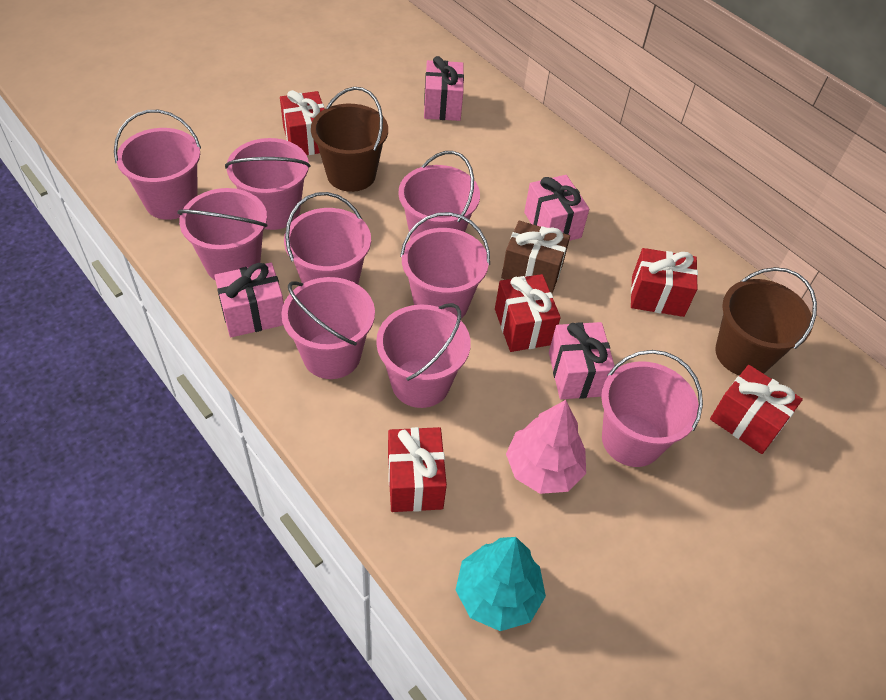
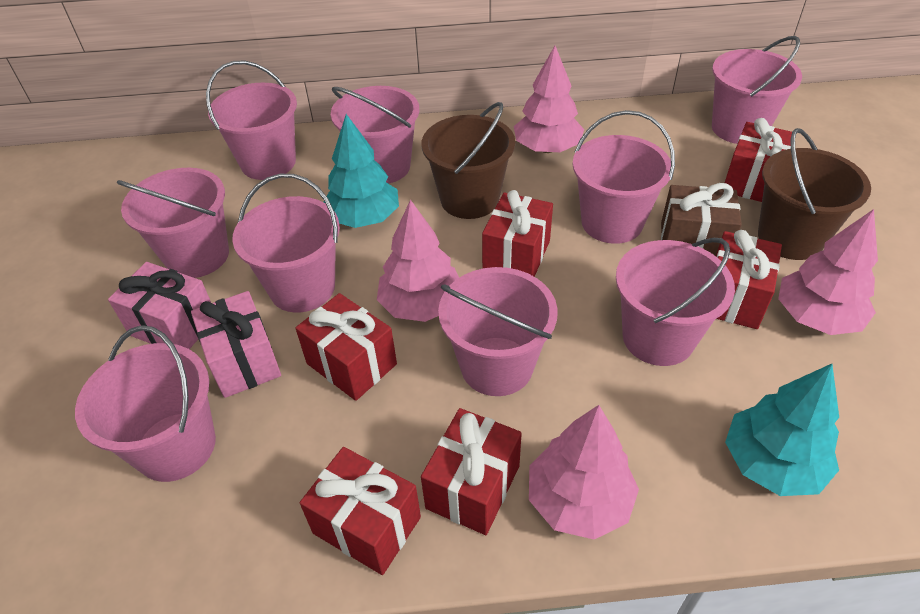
pink gift: [214,262,284,337] [424,56,464,121] [524,175,589,241] [549,322,615,399] = 4 -> [108,262,211,349] [191,291,281,398] = 2
pink tree: [506,400,586,494] = 1 -> [377,200,459,322] [514,46,584,153] [529,405,639,540] [778,209,878,335] = 4
red gift: [280,90,325,155] [388,427,447,512] [495,274,561,352] [631,248,698,317] [710,365,803,454] = 5 -> [295,293,397,401] [300,447,421,575] [421,408,522,535] [482,190,553,277] [716,230,782,329] [725,118,792,202] = 6
turquoise tree: [456,537,546,631] = 1 -> [324,114,399,228] [725,364,839,496] = 2

